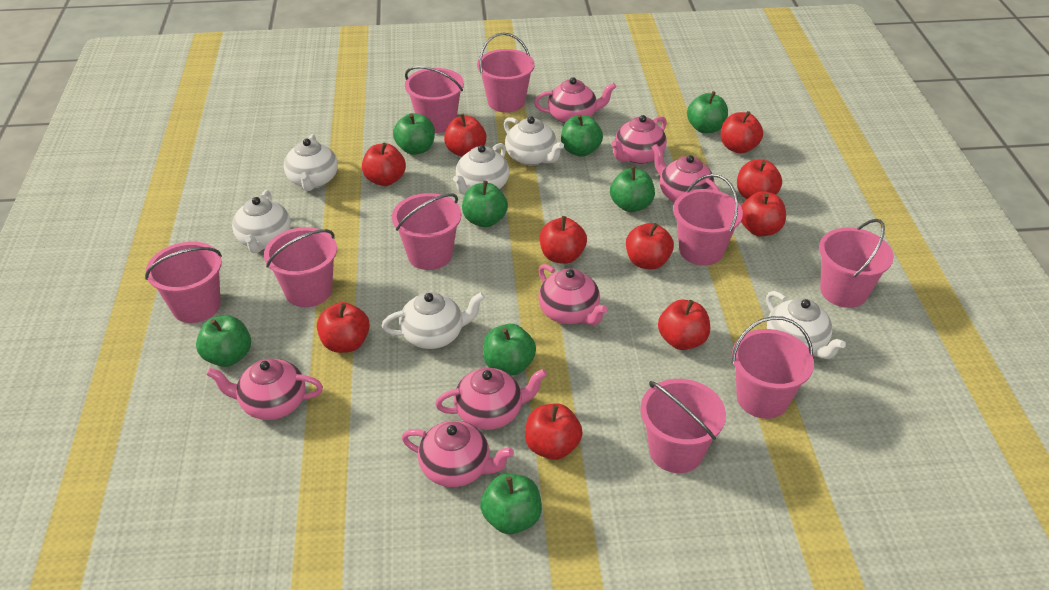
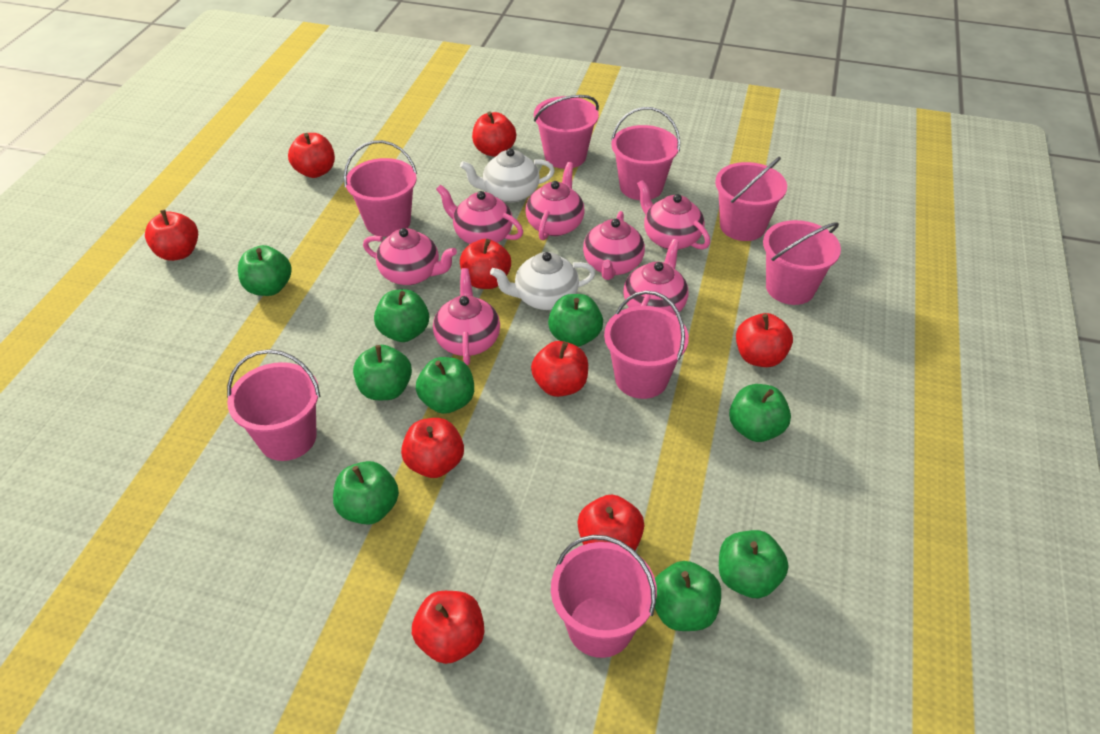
green apple: [196,315,251,367] [393,113,435,155] [462,181,508,227] [480,474,542,534] [483,324,536,376] [561,114,603,157] [610,166,655,212] [687,91,728,134] = 8 -> [238,245,292,296] [333,461,399,525] [353,345,412,400] [374,289,429,342] [416,357,474,414] [548,294,603,347] [655,561,721,631] [719,530,789,598] [729,384,791,442] = 9
pink bucket: [145,242,222,323] [264,227,337,307] [392,193,461,270] [405,66,464,133] [477,32,535,113] [640,379,726,473] [673,174,743,266] [732,316,814,419] [819,219,894,308] = 9 -> [227,349,320,461] [344,140,417,237] [534,95,599,169] [551,535,657,658] [604,291,689,399] [611,107,680,200] [715,157,787,241] [763,220,841,305] = 8
red apple: [317,302,370,353] [362,143,406,186] [444,114,486,157] [525,403,583,460] [540,216,587,264] [626,223,674,270] [658,299,710,350] [721,111,763,154] [737,160,782,199] [741,191,786,236] = 10 -> [145,210,198,261] [288,133,335,178] [401,418,464,478] [412,591,484,664] [460,239,511,289] [472,111,516,157] [531,341,588,397] [577,495,644,551] [736,313,793,367] = 9
white teapot: [232,190,291,253] [284,134,338,191] [382,292,485,349] [453,143,509,195] [504,116,564,166] [766,291,846,359] = 6 -> [460,148,555,203] [490,252,596,310] = 2

